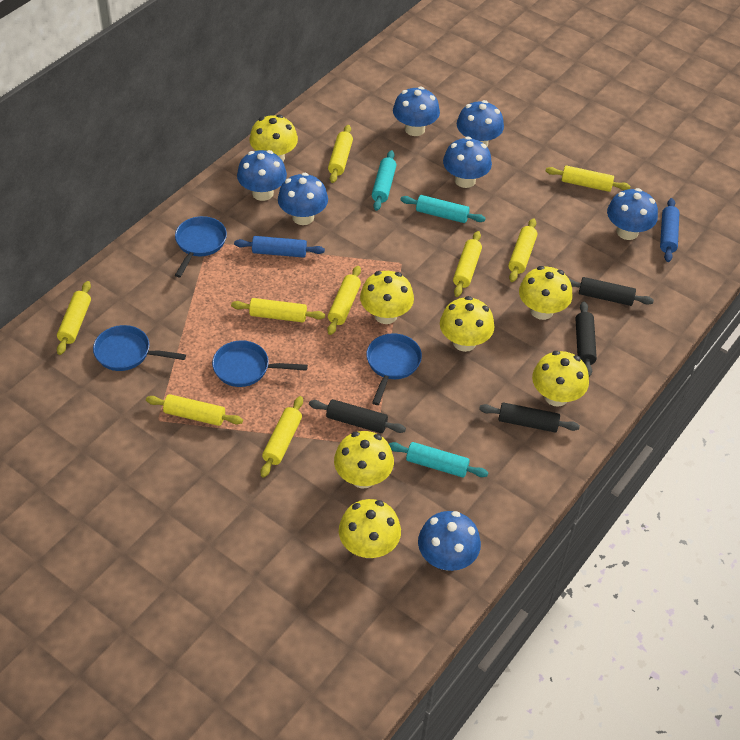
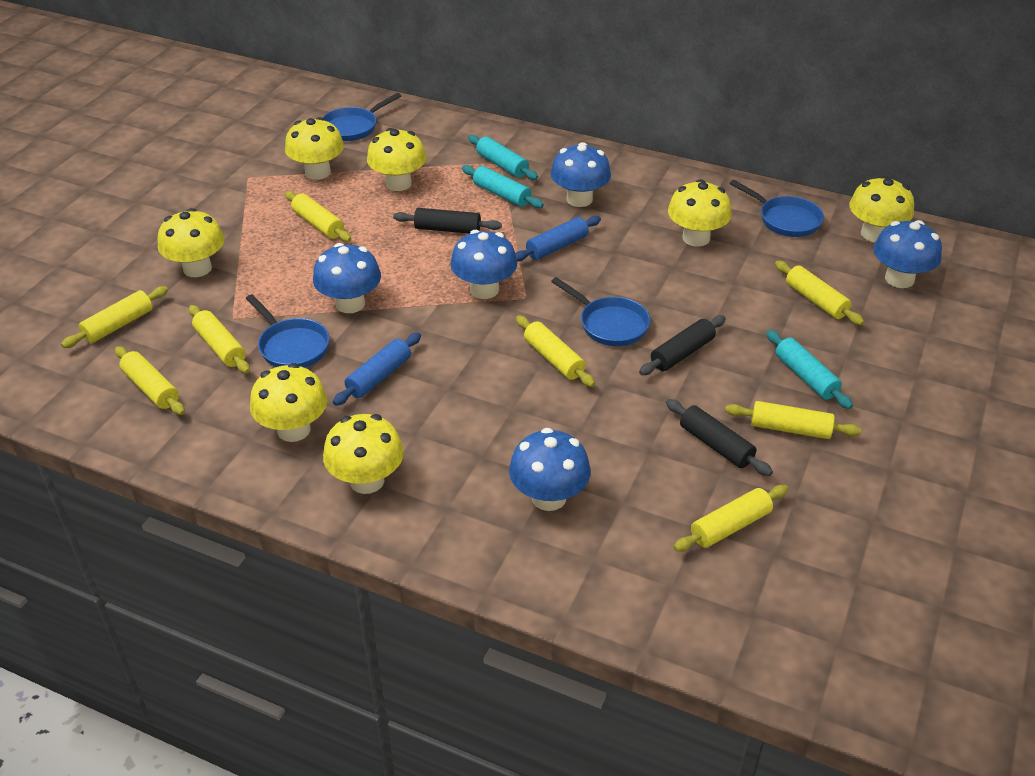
black rolling pin: [309,399,406,433] [479,402,580,432] [569,277,654,306] [576,301,597,377] = 4 -> [393,208,502,234] [639,315,726,375] [666,399,773,476] = 3
blue mushroom: [237,150,287,201] [278,173,328,225] [393,87,440,136] [418,511,481,571] [443,137,492,188] [457,100,504,146] [607,188,658,240] = 7 -> [313,243,381,313] [450,230,517,299] [509,428,591,511] [550,142,611,207] [873,220,942,288] = 5
yellow rolling pin: [57,281,91,355] [146,394,243,426] [231,298,325,322] [261,396,303,478] [327,266,361,335] [328,125,353,183] [453,231,482,297] [508,218,537,282] [546,165,631,192] = 9 -> [61,286,168,348] [115,346,185,415] [189,305,250,374] [285,191,351,242] [516,315,595,387] [673,485,788,552] [725,401,862,439] [775,261,864,325] = 8

